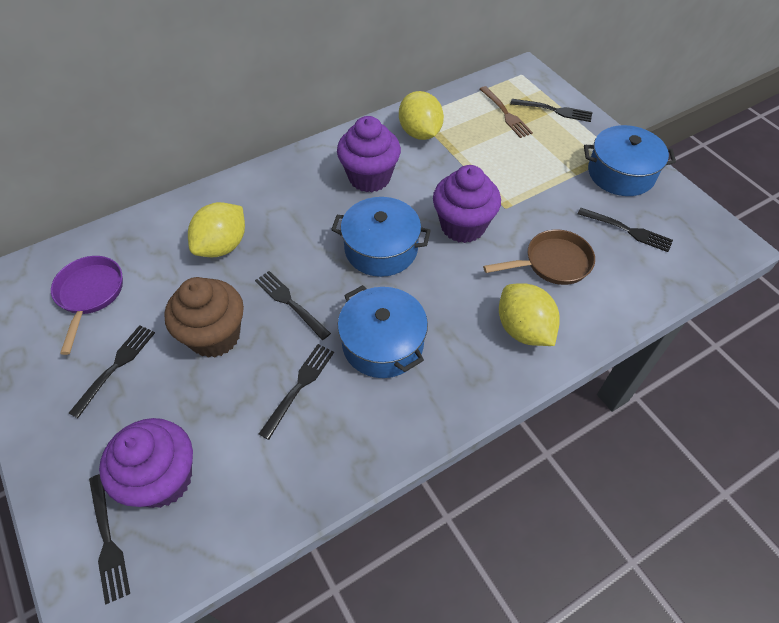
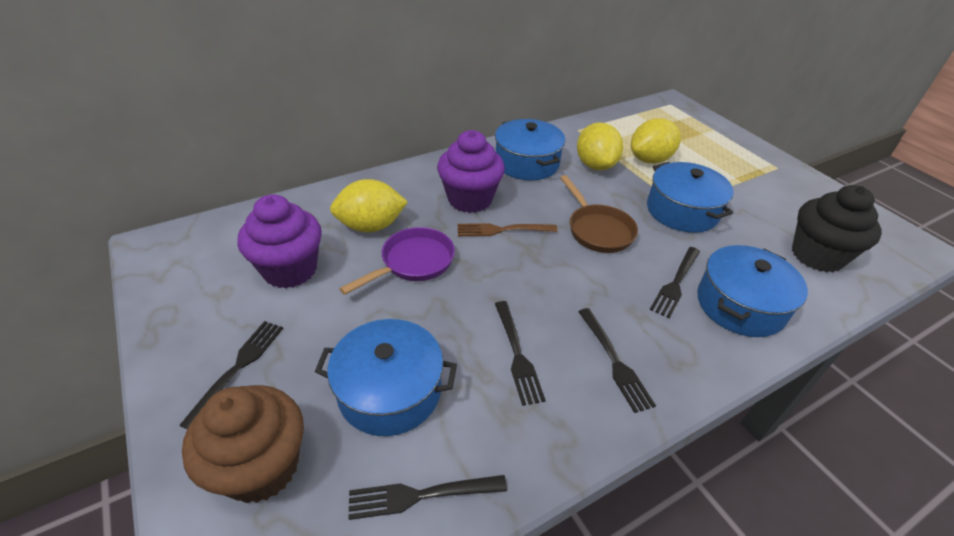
black cupcake: none = 0 -> [792,185,882,273] = 1
black fork: [69,325,155,418] [89,474,130,604] [255,271,331,340] [259,344,334,440] [510,99,592,122] [578,208,673,252] = 6 -> [179,321,283,429] [349,475,507,520] [495,301,546,406] [578,308,656,413] [650,247,700,318] = 5
blue pot: [331,197,431,277] [338,285,428,378] [584,125,676,196] = 3 -> [315,319,457,436] [495,119,565,181] [647,162,734,233] [697,245,808,337] = 4
purple cupcake: [99,418,193,508] [337,116,401,192] [433,165,501,243] = 3 -> [238,194,322,288] [437,130,505,213] = 2

